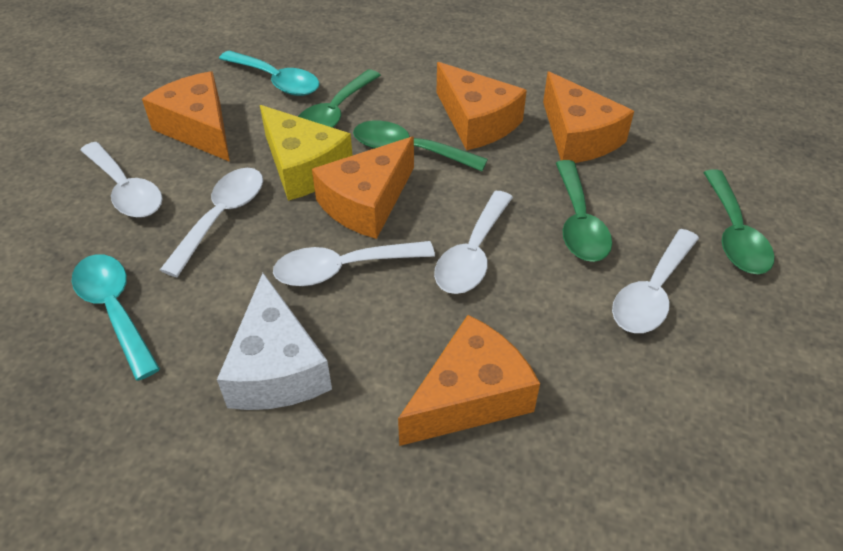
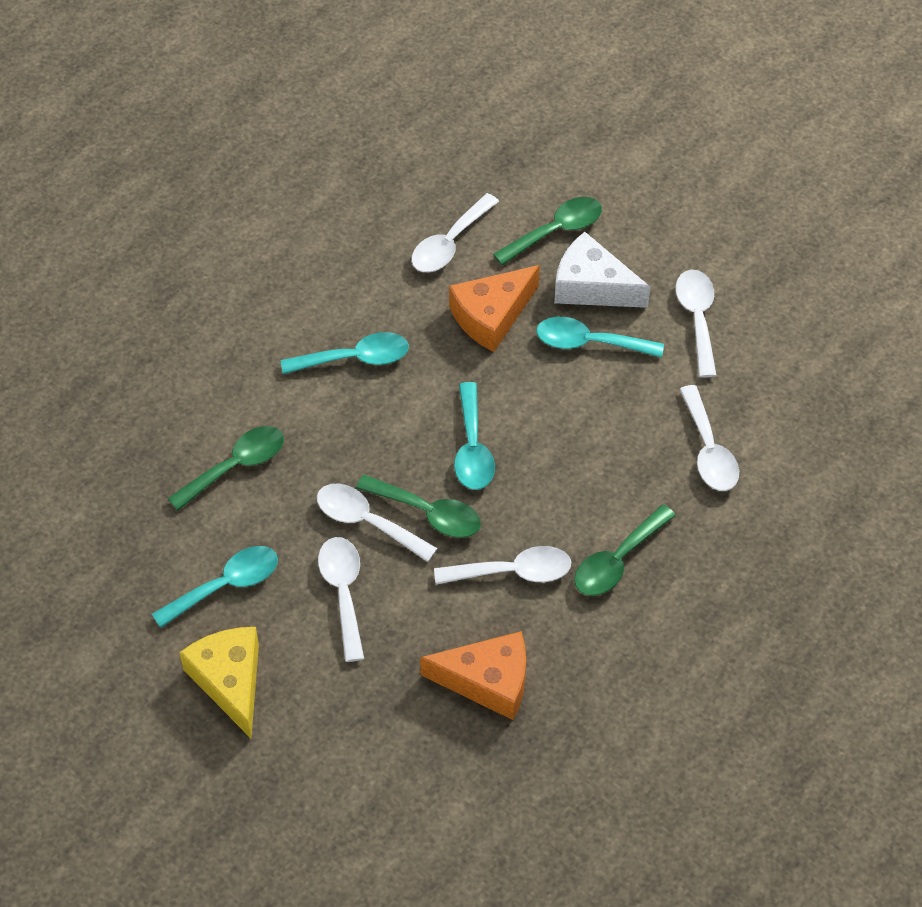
orange cheese: [142,71,230,162] [312,137,414,239] [398,315,540,446] [437,62,527,150] [543,72,634,163] = 5 -> [420,631,526,720] [449,265,540,352] = 2
turquoise spoon: [72,254,160,381] [219,50,319,96] = 2 -> [152,546,278,628] [281,332,409,374] [454,382,495,490] [536,317,664,358] = 4
white spoon: [80,142,163,218] [160,168,263,277] [273,241,435,286] [434,191,513,294] [612,229,699,333] = 5 -> [317,483,438,562] [318,537,364,662] [411,193,499,272] [434,546,571,585] [676,270,717,378] [679,385,739,491] = 6

